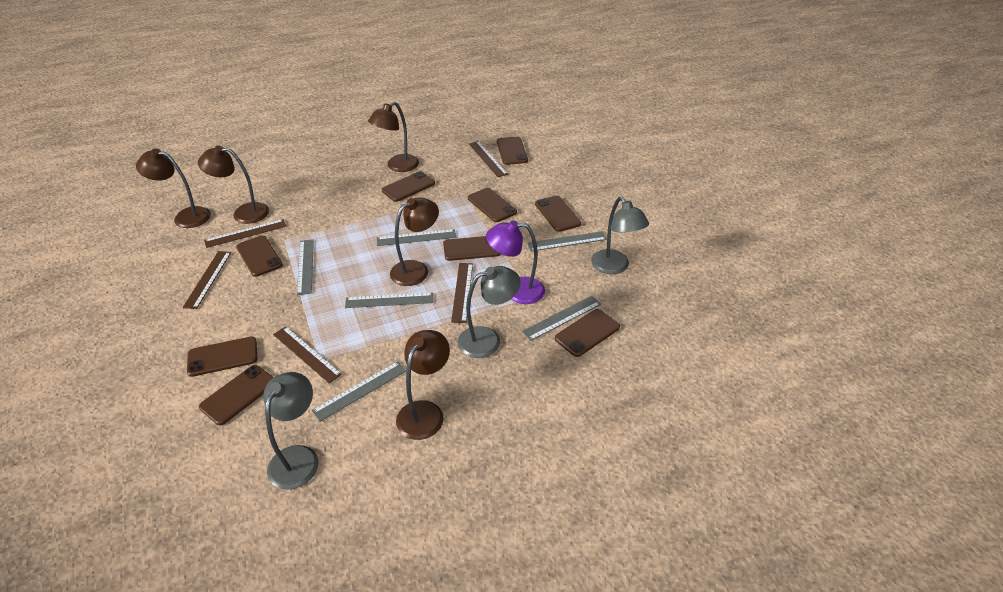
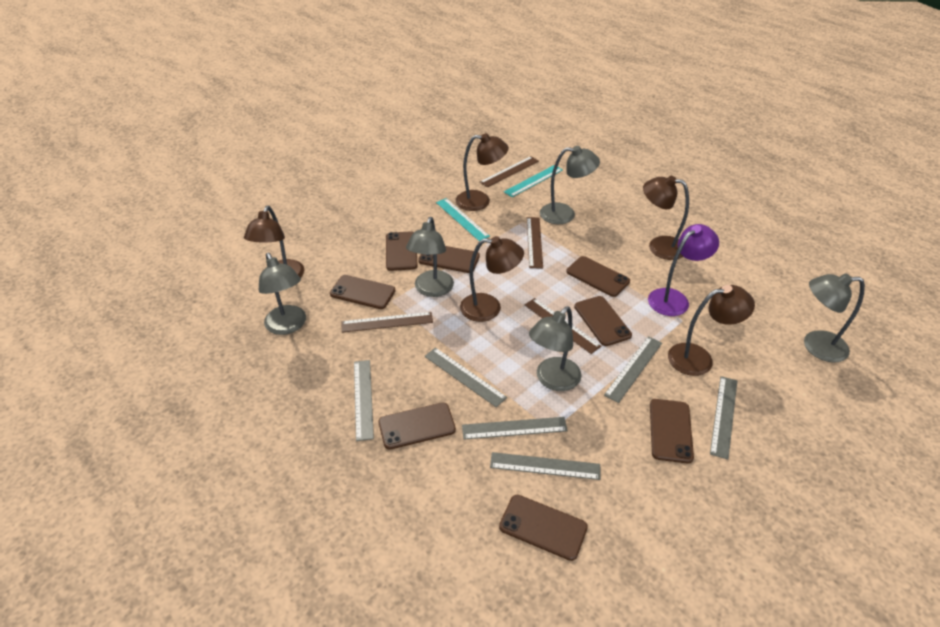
brown phone: [187,337,257,377] [199,365,274,425] [236,236,283,277] [382,171,435,202] [443,236,501,261] [468,188,517,222] [497,137,528,165] [535,196,581,232] [555,309,620,357] = 9 -> [330,275,395,309] [378,402,456,450] [386,231,418,271] [418,246,480,273] [499,495,588,561] [566,256,630,297] [574,296,632,346] [650,399,694,464] = 8
brown ruler: [183,251,231,309] [204,219,286,248] [273,326,342,383] [451,263,473,323] [469,141,508,177] = 5 -> [341,312,433,333] [480,156,539,187] [525,298,601,354] [527,217,543,268] = 4
grey lamp: [263,372,319,490] [458,266,521,358] [591,196,649,274] = 3 -> [259,253,306,335] [406,217,454,297] [529,306,581,391] [540,146,600,224] [804,273,865,362] = 5
turquoise ruler: none = 0 -> [436,198,490,241] [504,165,563,197] = 2

